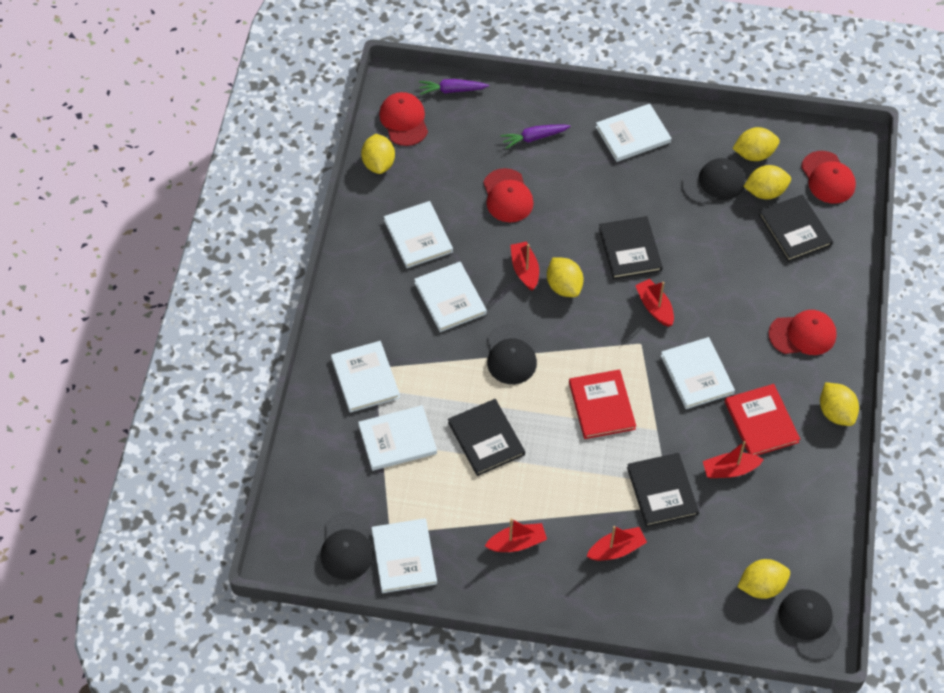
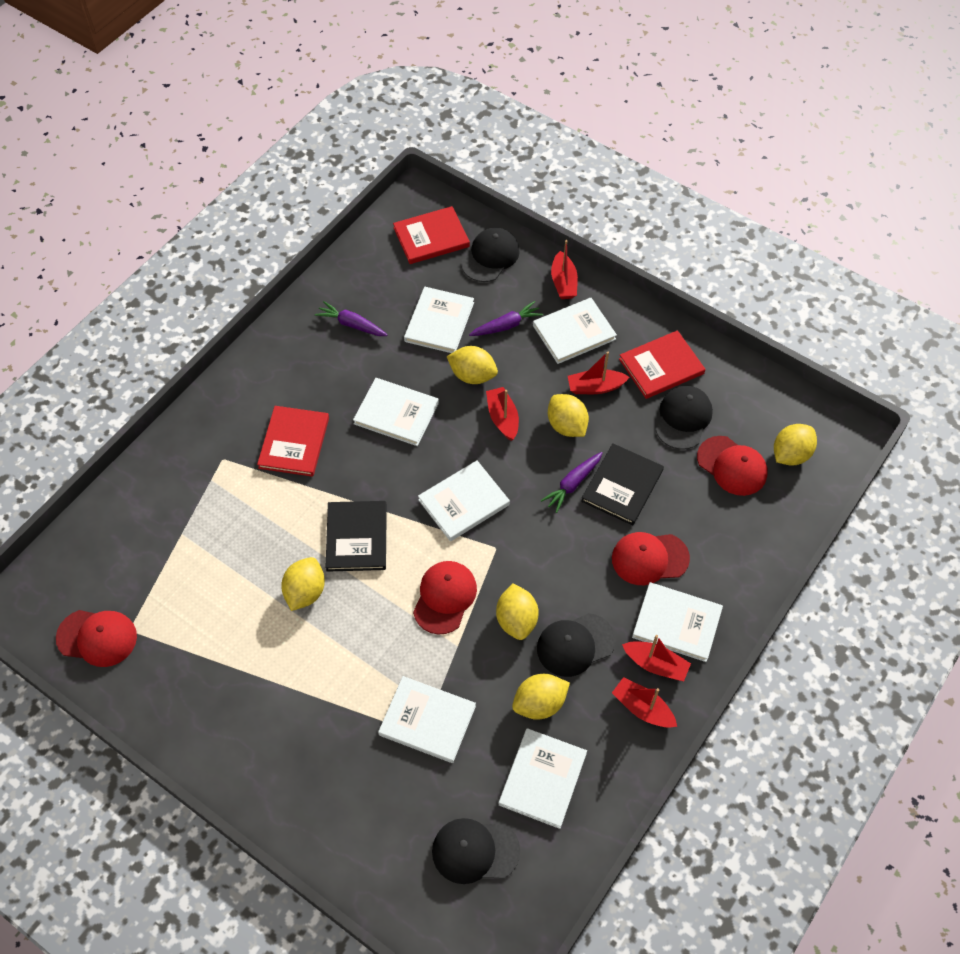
black book: [448,399,525,476] [599,216,663,279] [627,453,699,527] [758,194,833,262] = 4 -> [325,501,387,572] [581,443,664,525] = 2
purple carrot: [419,79,489,95] [500,124,571,149] = 2 -> [315,301,388,336] [469,301,543,336] [541,452,603,513] = 3
red book: [569,369,636,439] [725,384,800,455] = 2 -> [257,406,329,477] [393,206,470,264] [619,330,705,399] = 3

